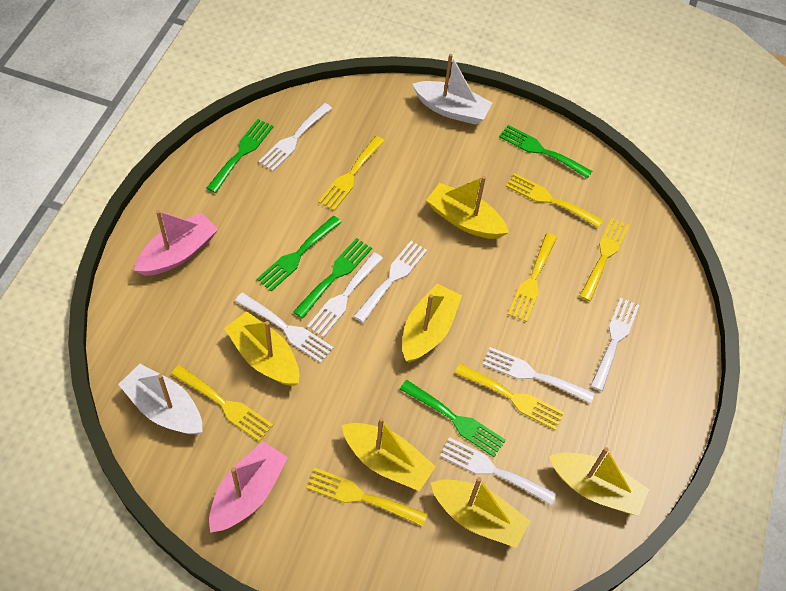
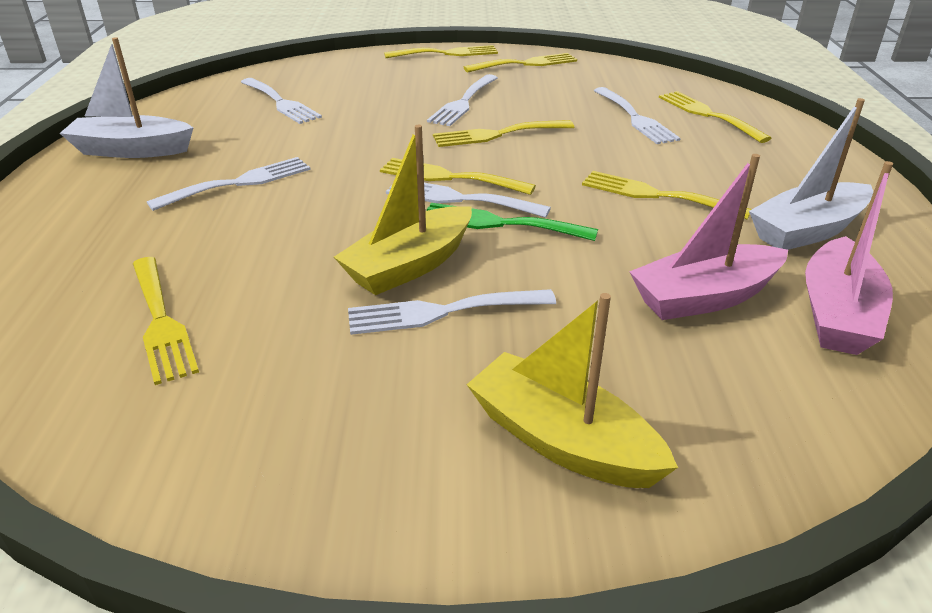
green fork: [207,119,273,193] [257,216,342,291] [293,238,372,319] [400,380,506,457] [499,125,592,178] = 5 -> [427,203,598,241] = 1
white fork: [235,293,334,363] [258,103,332,171] [307,252,383,338] [354,241,427,323] [440,437,557,505] [482,347,595,404] [591,297,639,391] = 7 -> [147,157,311,211] [241,78,322,124] [348,289,556,335] [386,183,551,218] [427,74,498,126] [594,87,681,144] = 6
yellow boat: [224,311,299,386] [342,417,436,491] [402,283,462,362] [426,176,509,239] [430,477,530,548] [549,447,649,516] = 6 -> [334,125,472,295] [466,293,678,488] = 2

